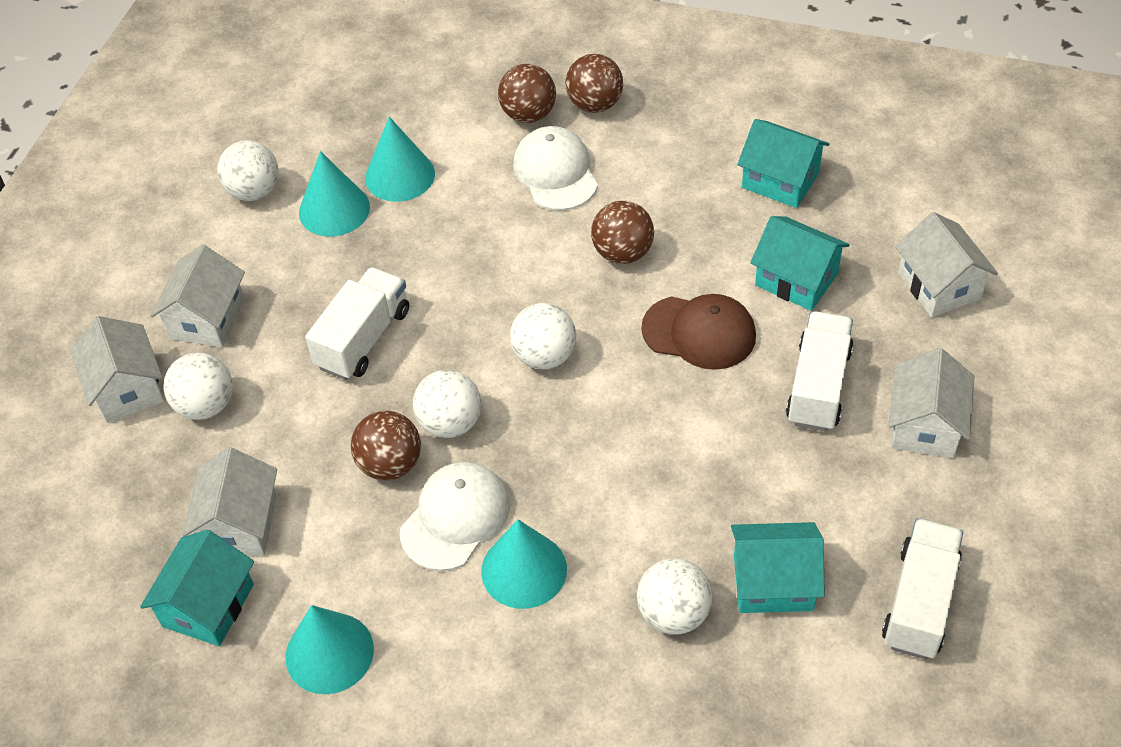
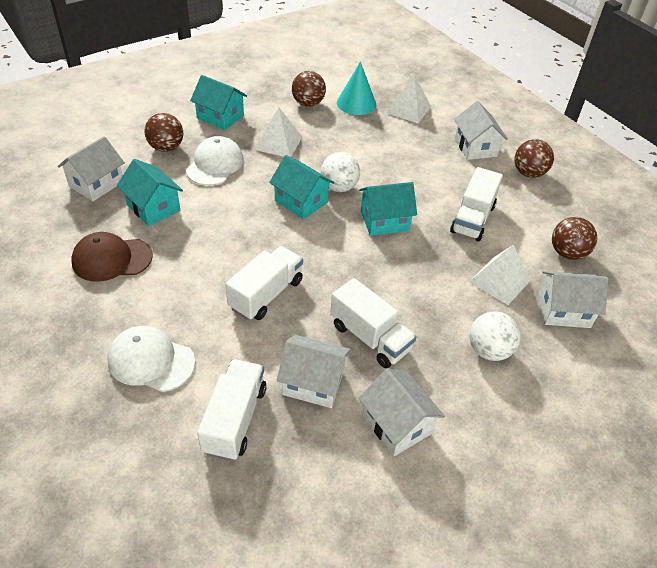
turquoise cone: [286,605,374,694] [299,151,370,237] [365,117,435,202] [481,519,567,609] = 4 -> [337,62,376,115] = 1
white ball: [163,352,233,420] [217,140,278,201] [413,370,481,438] [510,303,576,369] [637,558,713,635] = 5 -> [321,152,360,192] [470,311,521,361] = 2
white pyramid: none = 0 -> [255,107,302,157] [387,74,431,123] [469,245,531,305] = 3
white truck: [305,267,409,380] [786,311,853,431] [882,518,963,659] = 3 -> [197,359,266,461] [226,246,303,320] [330,278,417,368] [450,167,503,242] = 4

